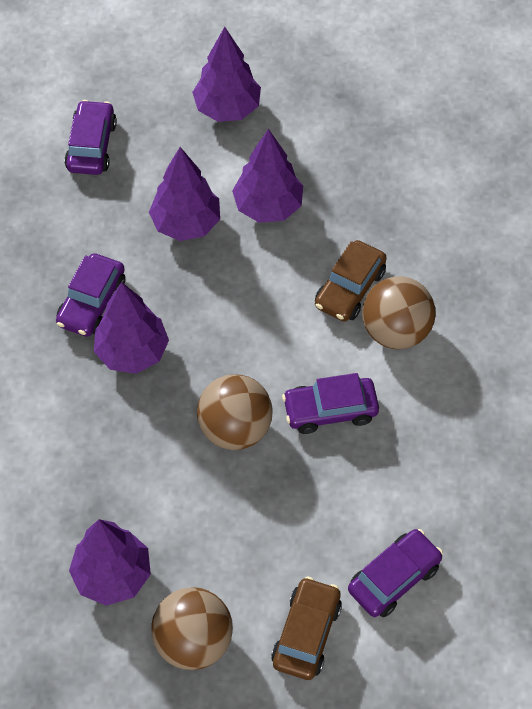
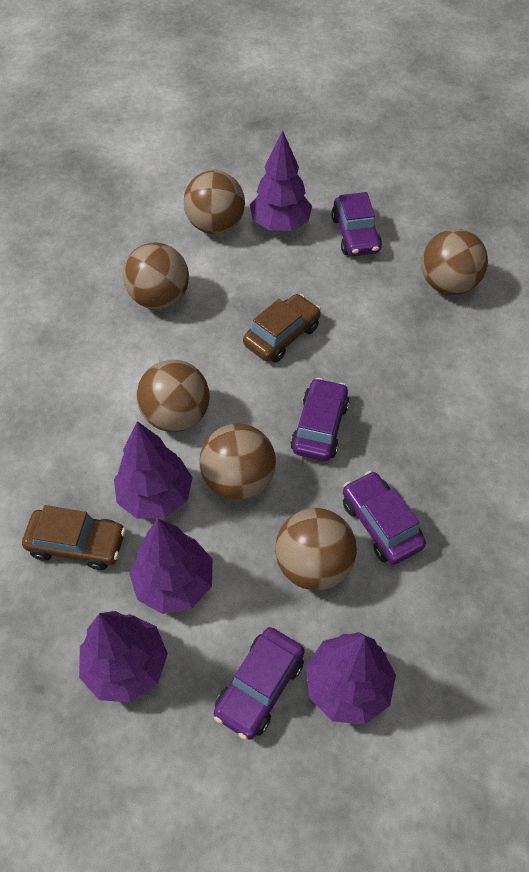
brown ball: [151,587,233,670] [197,374,273,450] [362,276,436,349] = 3 -> [123,242,189,309] [137,360,210,432] [184,170,245,234] [200,423,276,500] [275,508,357,590] [421,229,488,295] = 6

